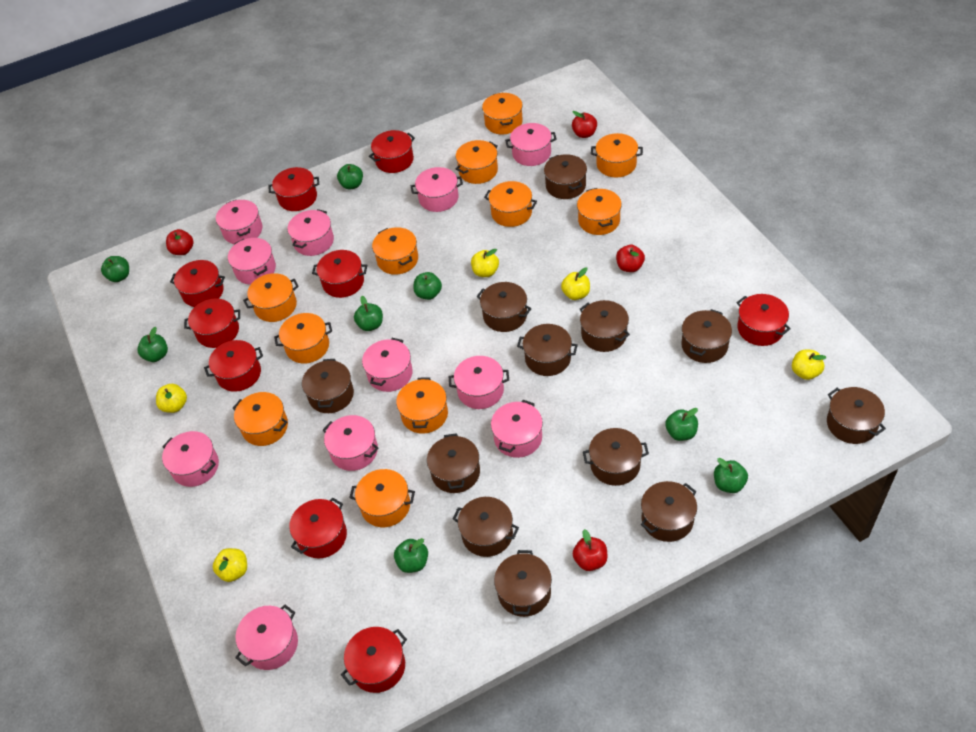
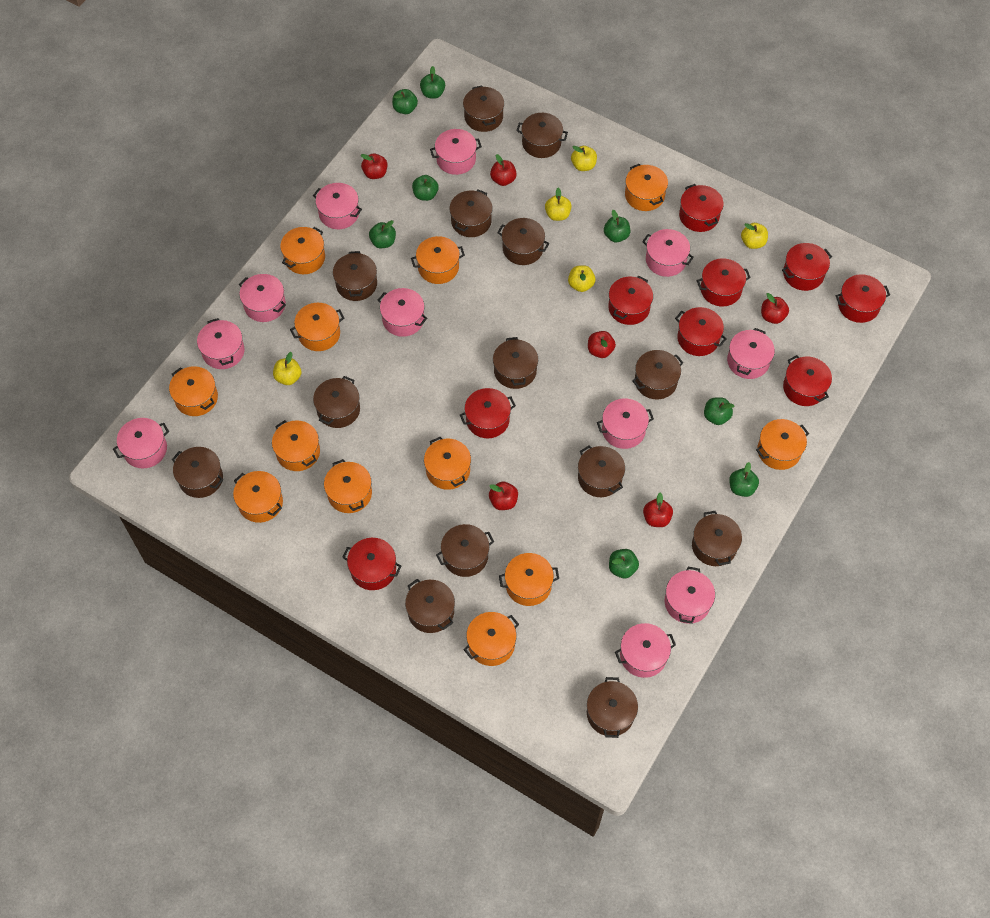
brown pot: [302,359,354,413] [427,433,480,493] [452,497,519,557] [476,282,531,332] [494,550,552,617] [517,324,578,376] [544,154,587,199] [580,300,630,352] [583,428,649,486] [641,481,697,542] [681,309,732,363] [827,387,886,444] = 12 -> [172,447,223,498] [313,376,360,428] [333,251,377,301] [405,579,455,633] [436,524,494,577] [449,190,493,237] [463,86,504,132] [493,337,538,389] [497,218,549,265] [516,113,568,158] [578,445,625,497] [587,677,638,738] [632,350,683,400] [692,511,742,566] = 14
orange pot: [233,392,288,446] [243,273,299,322] [274,313,332,364] [349,469,415,527] [372,227,418,275] [396,377,448,434] [456,140,498,184] [482,93,523,134] [484,181,537,227] [577,188,622,235] [591,133,643,177] = 11 -> [169,366,218,416] [233,471,283,523] [272,420,320,471] [280,227,325,274] [290,303,344,351] [324,459,372,513] [411,236,465,284] [424,437,471,490] [464,612,519,666] [499,553,559,606] [625,164,668,211] [756,419,809,470] = 12
red apple: [166,229,194,255] [572,111,597,138] [573,529,607,571] [616,245,645,272] = 4 -> [361,153,387,179] [489,481,518,510] [490,154,517,186] [588,331,616,358] [643,492,673,527] [761,293,789,324] = 6

